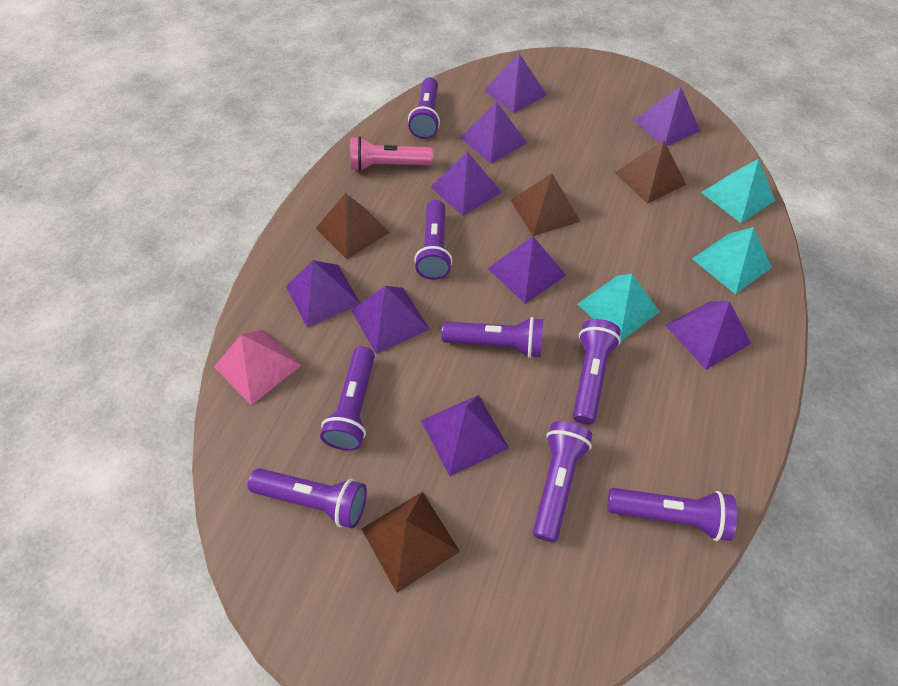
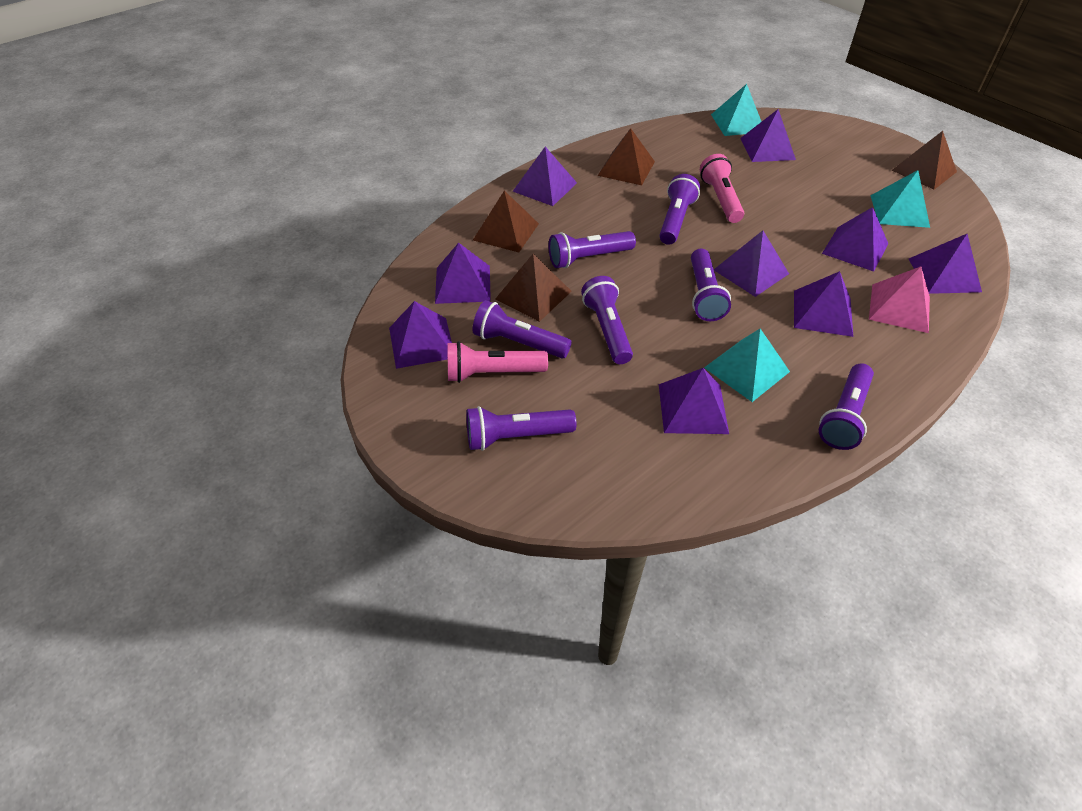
pink flashlight: [350,136,433,171] = 1 -> [447,341,548,383] [700,154,744,223] = 2
purple flashlight: [247,468,367,528] [320,346,375,450] [408,77,440,139] [414,200,453,280] [441,317,543,358] [533,421,592,542] [573,319,621,424] [607,488,737,541] = 8 -> [466,406,577,451] [472,300,572,358] [548,231,636,268] [581,276,633,364] [659,174,700,245] [691,249,731,321] [819,363,874,450] = 7

